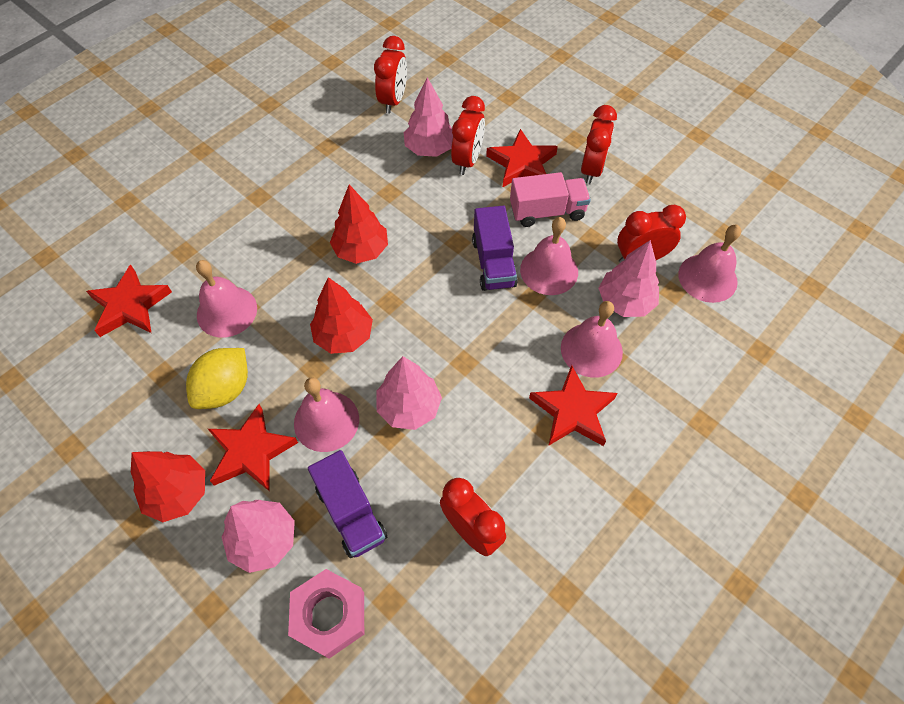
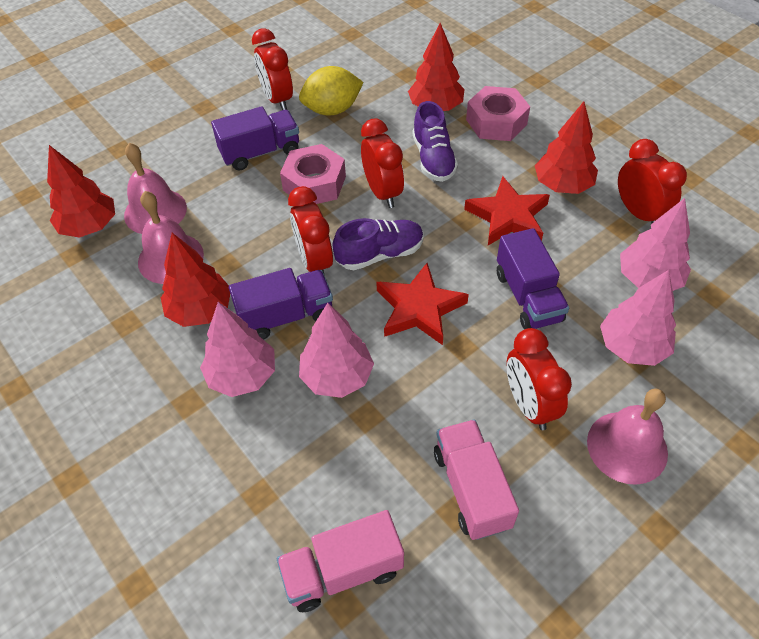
pink bell: [196,260,257,337] [294,377,359,452] [520,217,578,295] [561,301,623,378] [678,225,741,303] = 5 -> [124,143,187,234] [138,191,204,284] [587,388,668,485] = 3
pink nut: [288,569,364,659] = 1 -> [280,144,346,204] [466,86,530,141] = 2
pink truck: [510,172,591,227] = 1 -> [277,510,404,612] [434,419,519,540] = 2
purple shoe: none = 0 -> [333,218,423,270] [412,101,458,182] = 2
purple truck: [308,450,387,558] [472,206,518,291] = 2 -> [211,106,299,171] [229,268,333,340] [497,228,569,330] = 3
red star: [86,264,172,337] [208,404,298,492] [486,129,558,187] [529,365,618,446] = 4 -> [376,263,469,345] [464,176,550,245] = 2
red tree: [131,451,205,522] [310,277,373,354] [330,185,388,264] = 3 -> [47,145,115,238] [161,233,230,327] [408,23,465,111] [535,101,598,194] = 4

